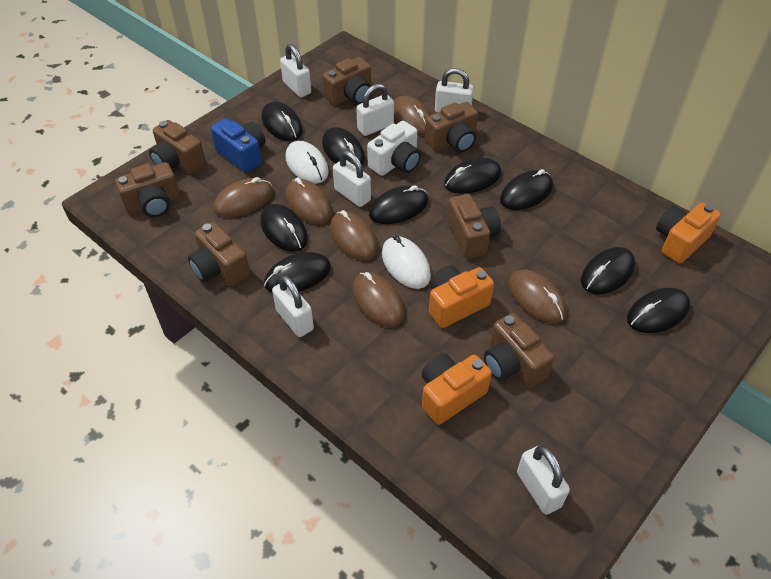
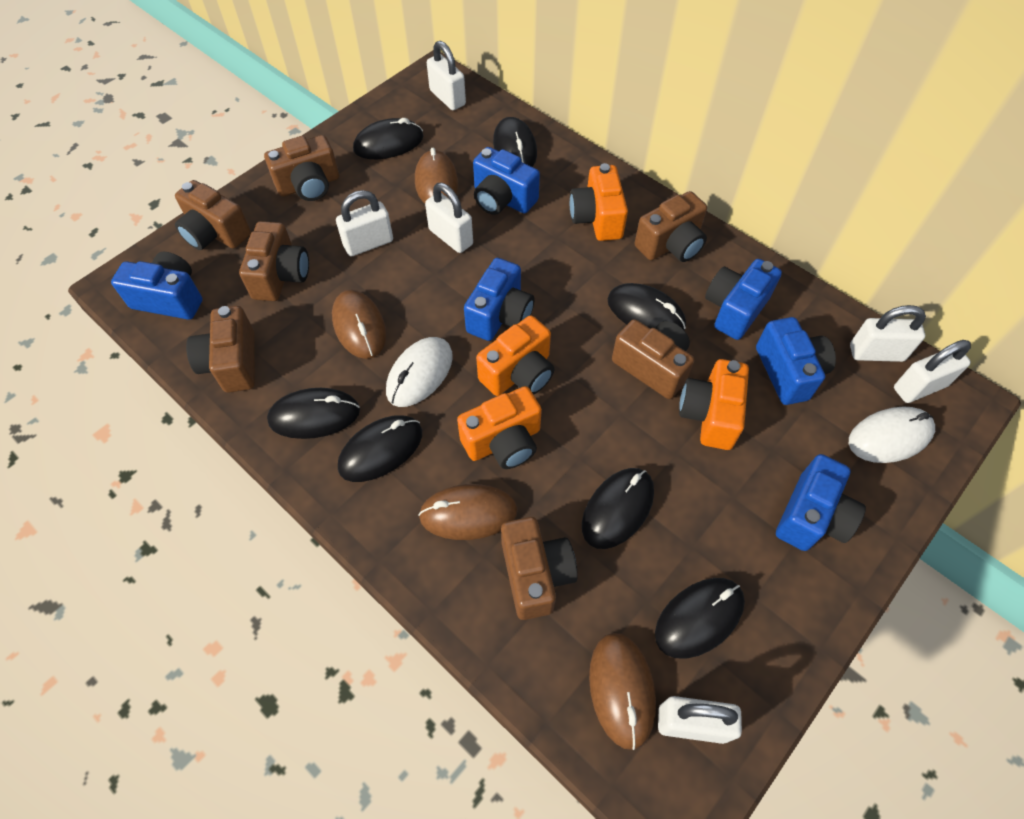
black mouse: [260,204,308,252] [261,102,303,141] [264,252,331,293] [322,127,365,165] [369,185,428,224] [444,158,501,194] [500,169,553,210] [581,247,635,295] [627,288,690,333] = 9 -> [267,388,360,439] [338,416,422,482] [353,118,423,159] [493,117,537,167] [582,468,654,549] [608,283,686,330] [655,578,745,659] = 7
blue camera: [211,118,266,173] = 1 -> [111,252,203,320] [464,258,534,341] [473,147,540,215] [705,259,782,340] [756,317,836,405] [776,454,866,551] = 6
brown mouse: [213,177,274,217] [285,178,332,224] [330,210,378,261] [352,272,405,327] [394,96,430,135] [508,270,566,323] = 6 -> [332,290,386,359] [415,148,458,203] [418,484,518,540] [589,633,656,750] = 4
orange camera: [422,354,492,425] [429,266,494,328] [656,202,721,263] = 3 -> [457,386,542,469] [476,315,554,396] [570,163,628,241] [679,359,749,450] = 4
white camera: [367,121,421,176] = 1 -> none = 0

